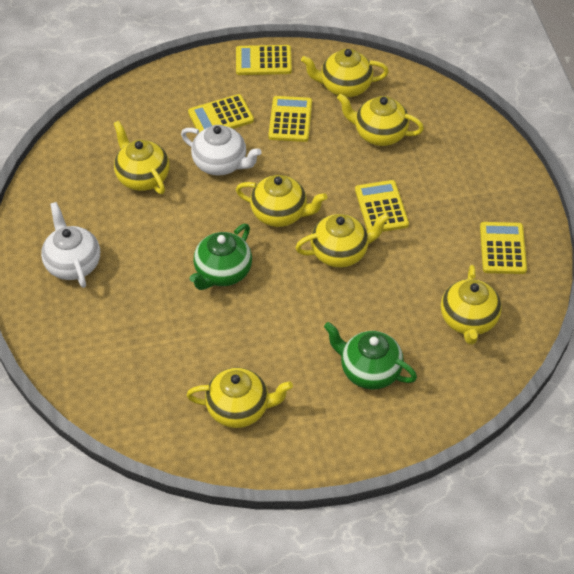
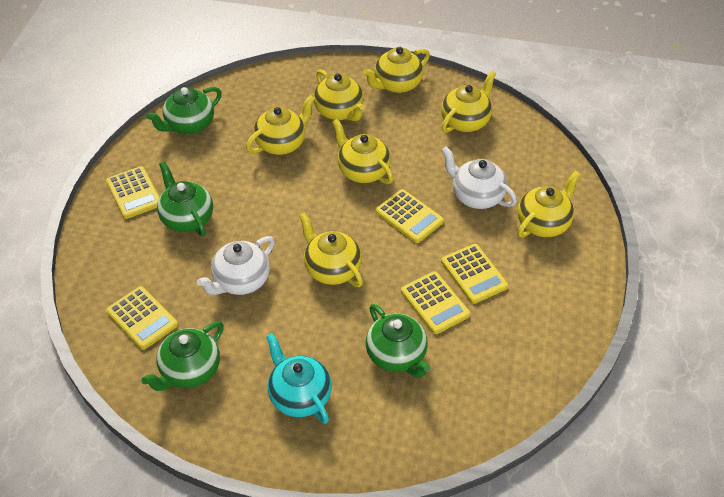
green teapot: [189,224,252,290] [324,322,417,389] = 2 -> [142,321,224,391] [146,87,222,134] [157,162,213,237] [366,304,431,378] = 4
turquoise teapot: none = 0 -> [266,333,332,424] = 1

